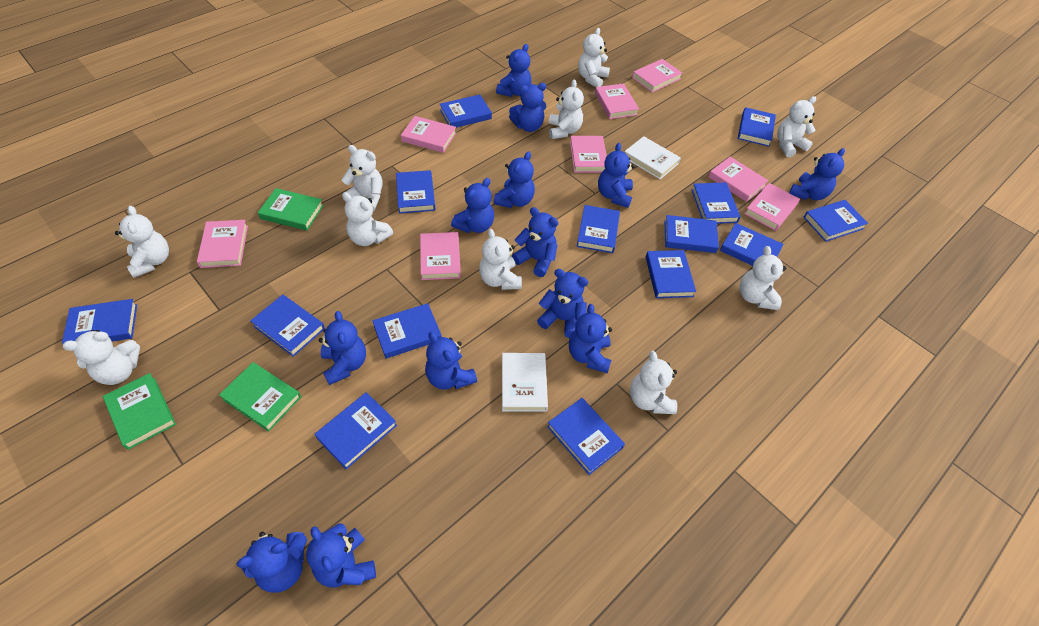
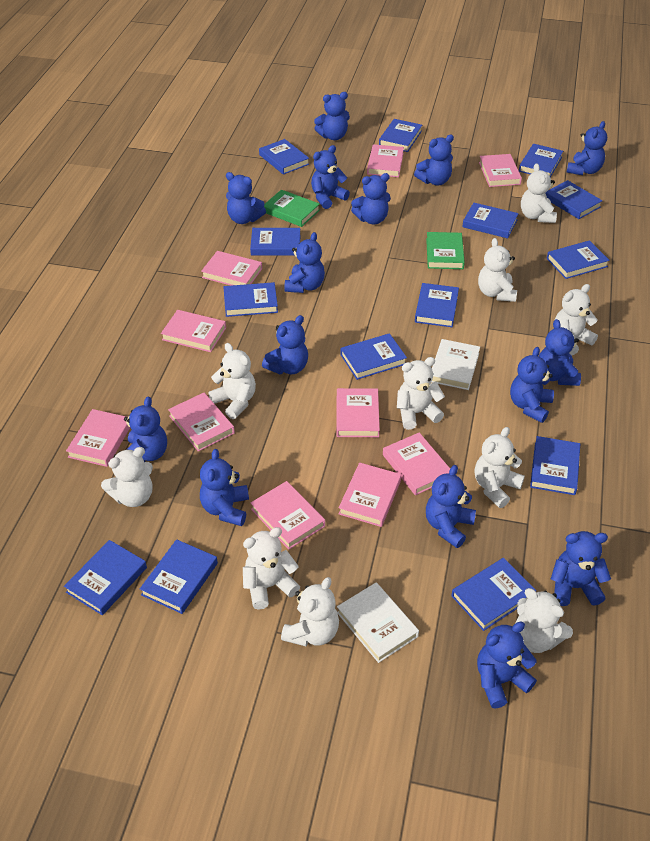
blue teddy bear: [237,532,307,593] [306,523,376,588] [319,311,366,385] [425,332,477,390] [451,178,494,233] [494,151,535,208] [496,44,531,97] [509,83,546,132] [512,207,558,277] [537,269,588,338] [569,304,612,373] [598,143,634,208] [789,148,845,200] = 13 -> [124,396,167,462] [200,449,249,526] [226,172,266,224] [262,315,308,374] [284,232,325,293] [311,145,350,209] [314,92,350,140] [351,173,391,224] [414,135,454,185] [426,465,476,548] [477,621,537,709] [510,347,554,423] [539,319,581,386] [551,531,611,606] [566,121,607,175] = 15
green book: [103,373,176,450] [219,362,301,432] [258,188,324,231] = 3 -> [264,190,320,227] [426,232,465,269] = 2
pink book: [197,220,248,268] [401,116,456,153] [420,232,461,280] [570,136,607,173] [595,83,639,119] [632,59,682,92] [709,157,769,202] [744,183,800,231] = 8 -> [66,409,130,467] [161,310,226,352] [168,393,235,451] [201,251,262,286] [251,481,325,550] [336,388,380,437] [339,462,401,527] [367,144,404,177] [383,432,450,495] [479,154,522,187] = 10

